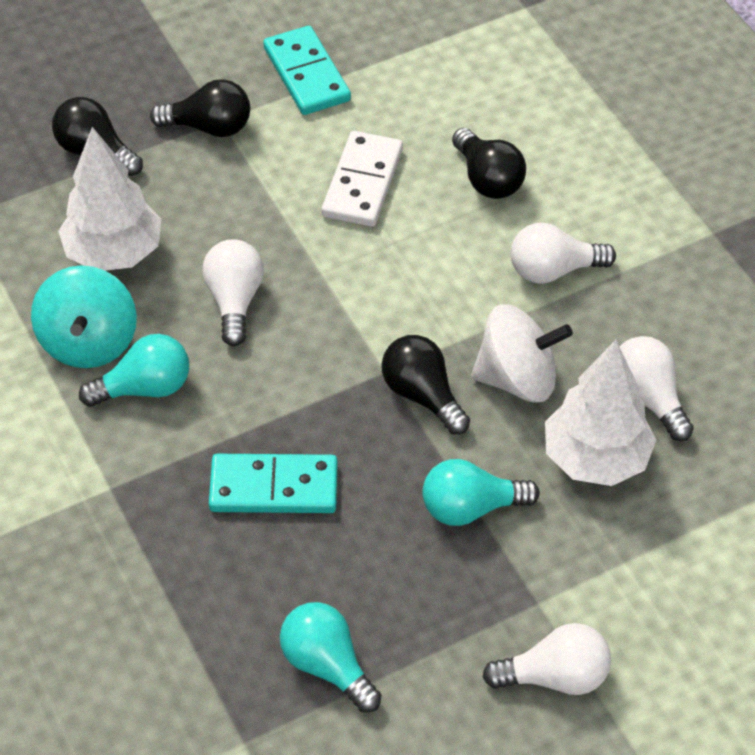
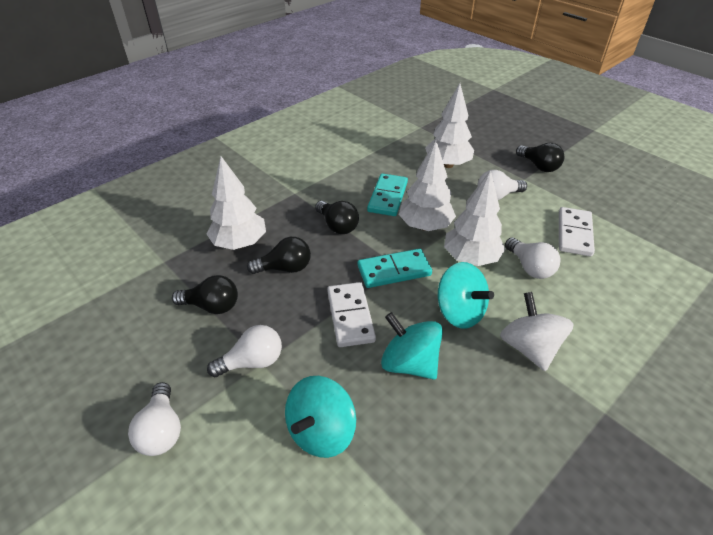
turquoise light bulb: [79,334,189,407] [280,602,382,713] [422,459,540,526] = 3 -> none = 0
turquoise spinning top: [31,265,137,368] = 1 -> [285,376,356,458] [381,312,443,380] [437,262,494,329] = 3
white domino: [322,131,403,227] = 1 -> [327,282,376,347] [559,207,595,257] = 2
white tree: [58,127,162,271] [545,340,656,486] = 2 -> [206,156,266,250] [399,140,456,231] [425,83,474,168] [444,170,506,266] = 4

